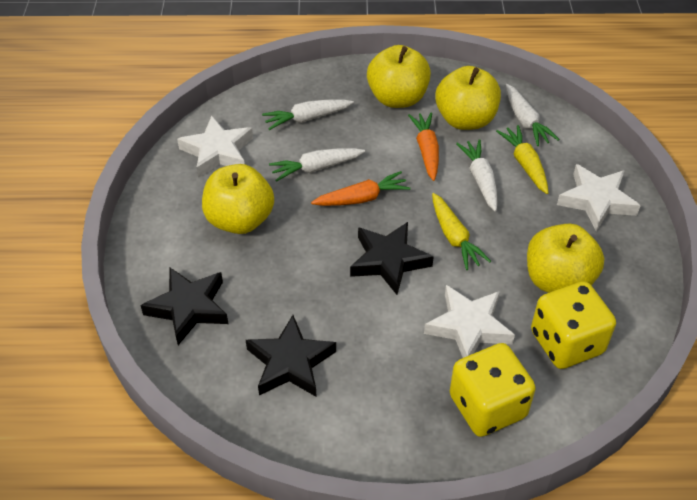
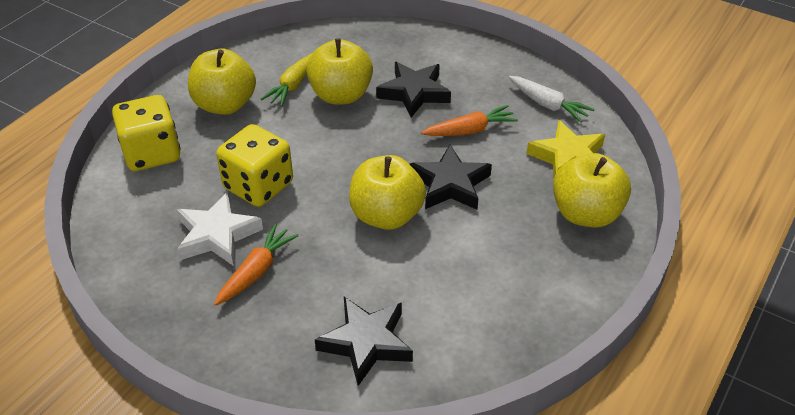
white carrot: [262,100,354,130] [269,148,365,182] [456,139,498,211] [506,84,559,146] = 4 -> [509,76,595,123] = 1
white star: [177,116,253,178] [424,285,515,358] [557,164,641,231] = 3 -> [177,192,263,266] = 1
yellow carrot: [432,193,491,270] [496,125,548,194] = 2 -> [261,53,312,107] = 1
yellow star: none = 0 -> [527,120,605,177] = 1

